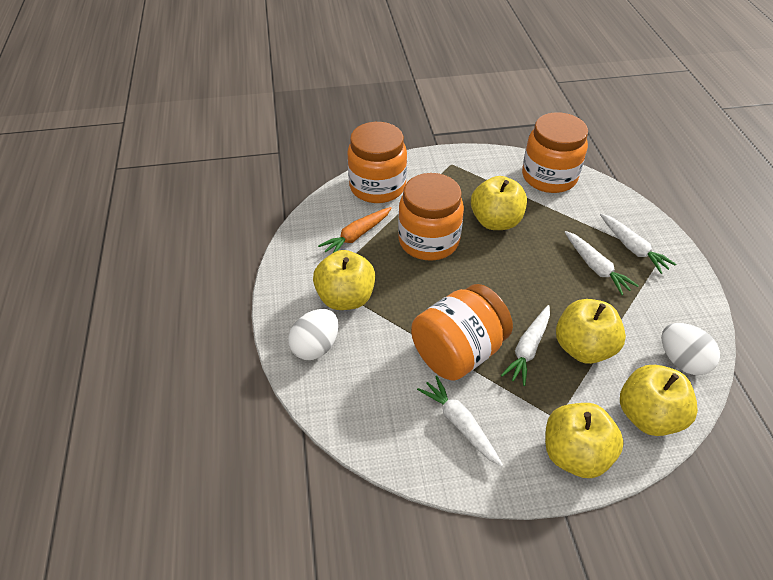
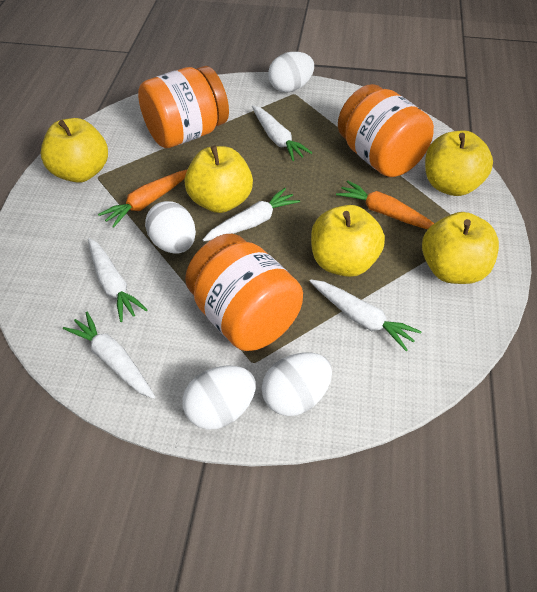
orange carrot: [318,207,392,253] = 1 -> [98,169,188,228] [336,180,434,229] = 2
orange jar: [347,122,407,203] [398,173,464,260] [411,284,513,380] [522,112,588,193] = 4 -> [138,66,229,148] [185,234,303,351] [338,84,434,177] = 3
white carrot: [417,376,503,467] [501,305,550,386] [565,231,639,295] [600,214,676,274] = 4 -> [63,312,155,399] [88,238,148,322] [203,188,300,241] [252,105,312,161] [309,279,422,351] = 5
white egg: [288,309,339,360] [662,323,720,375] = 2 -> [145,201,196,254] [182,366,256,430] [262,352,332,416] [268,52,314,92] = 4

